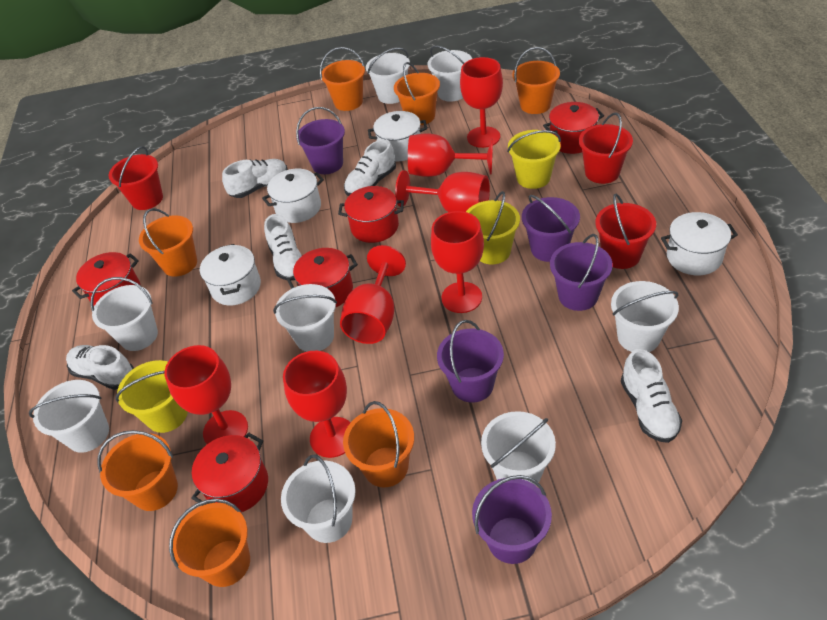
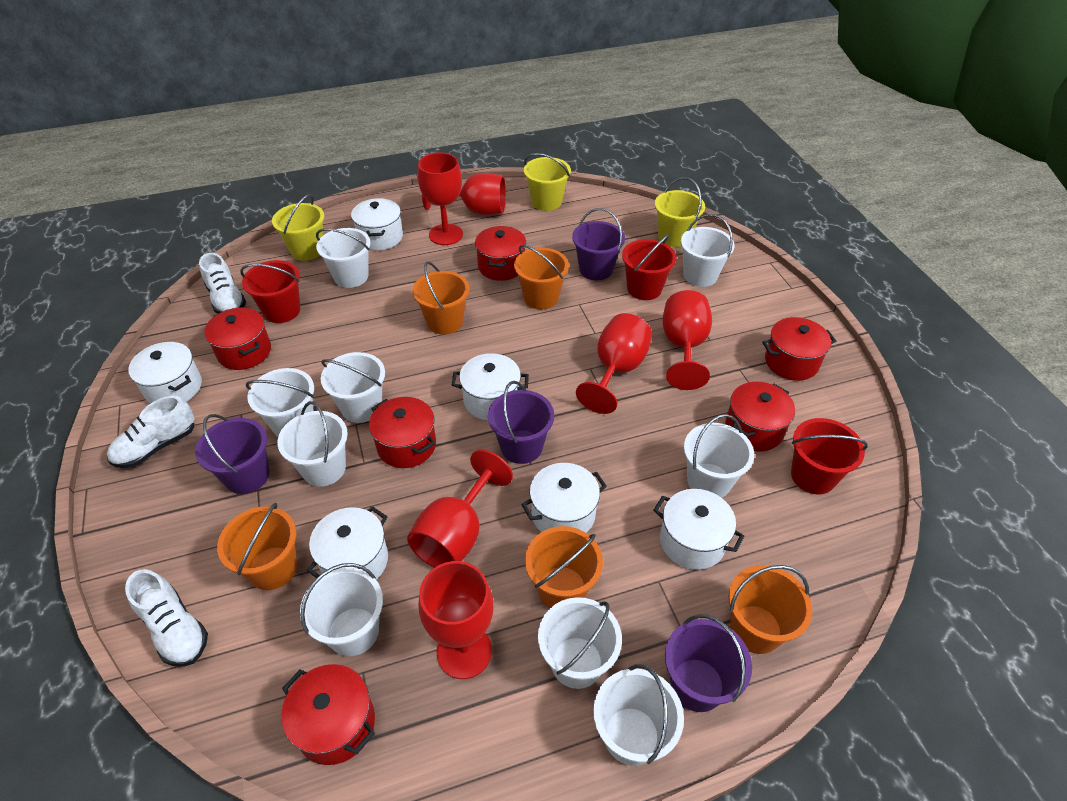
orange bucket: [97,430,178,511] [139,208,197,277] [169,499,250,587] [320,47,365,111] [343,401,414,487] [394,62,440,125] [512,47,560,114] = 7 -> [217,503,297,590] [412,262,469,335] [514,245,569,309] [525,526,603,608] [729,565,812,654] = 5
purple bucket: [296,107,345,174] [437,320,504,403] [472,475,552,564] [522,195,580,262] [550,234,613,311] = 5 -> [195,414,270,494] [488,381,554,464] [572,208,625,281] [665,614,752,712] = 4
red goblet: [165,345,248,444] [283,351,351,458] [340,245,406,344] [395,170,490,212] [408,133,493,177] [431,211,484,313] [460,57,503,148] = 7 -> [407,450,513,568] [418,152,463,245] [418,561,494,679] [422,173,506,215] [576,313,652,414] [663,290,712,390] = 6
red pot: [72,252,141,306] [191,432,268,512] [287,248,358,307] [338,186,404,243] [543,102,604,154] = 5 -> [204,308,271,370] [281,664,375,765] [369,397,436,468] [475,226,526,281] [725,382,795,452] [762,317,836,381] = 6
white bucket: [29,380,109,453] [90,277,158,351] [273,284,337,352] [281,454,356,543] [366,47,410,104] [428,46,472,102] [481,411,556,486] [611,281,679,352] = 8 -> [246,368,314,437] [278,401,348,487] [300,563,383,656] [316,228,371,288] [321,352,385,423] [538,597,622,689] [593,664,684,766] [681,214,735,287] [684,414,754,498] = 9
white pot: [200,244,261,305] [262,169,324,223] [368,111,427,161] [661,212,738,276] = 4 -> [128,342,202,404] [307,506,388,580] [351,198,403,250] [452,353,529,420] [521,463,607,533] [653,489,744,570] = 6
white shoe: [66,345,134,390] [222,159,288,198] [264,214,302,281] [344,139,396,196] [621,349,682,443] = 5 -> [107,395,195,468] [125,569,208,667] [199,253,246,314] = 3

